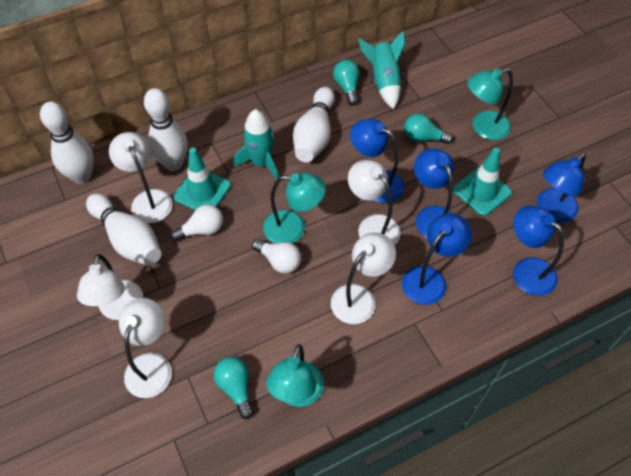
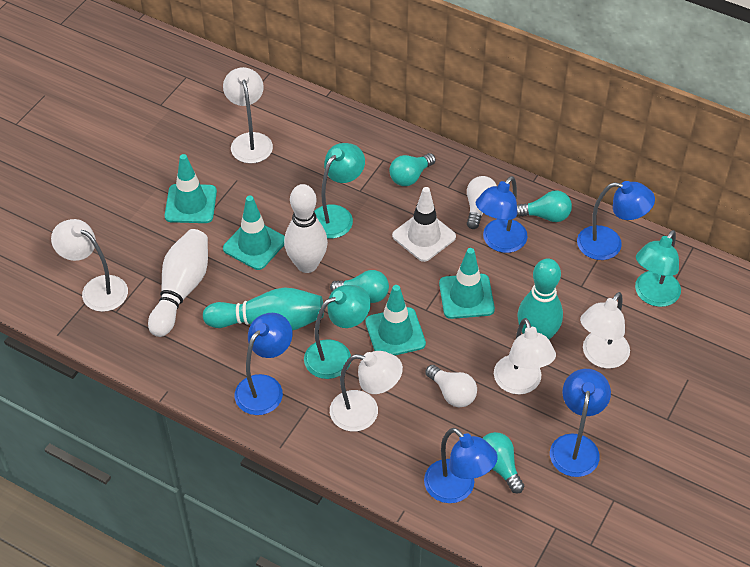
turquoise bowling pin: none = 0 -> [203,287,324,331] [517,259,563,340] = 2
turquoise light bulb: [214,357,254,419] [333,60,359,105] [404,114,453,144] = 3 -> [330,270,389,303] [389,153,436,186] [482,432,524,493] [517,190,572,222] = 4
turquoise rocket: [233,109,278,180] [358,30,405,109] = 2 -> none = 0
turquoise traffic cone: [173,147,231,210] [453,148,512,216] = 2 -> [165,154,217,223] [223,196,285,270] [366,285,426,355] [439,248,495,319] = 4
white bowling pin: [40,102,94,184] [86,194,162,266] [144,88,188,171] [293,87,335,162] = 4 -> [148,229,208,337] [284,184,328,273] = 2
white traffic cone: none = 0 -> [392,187,456,262] = 1

